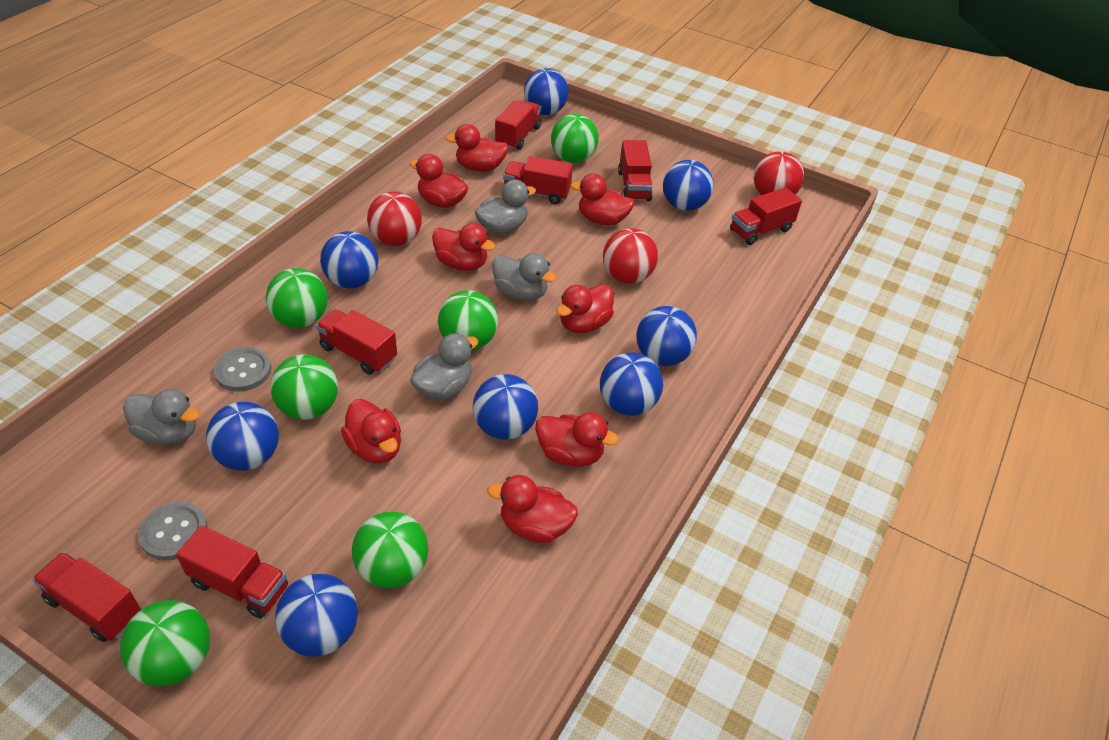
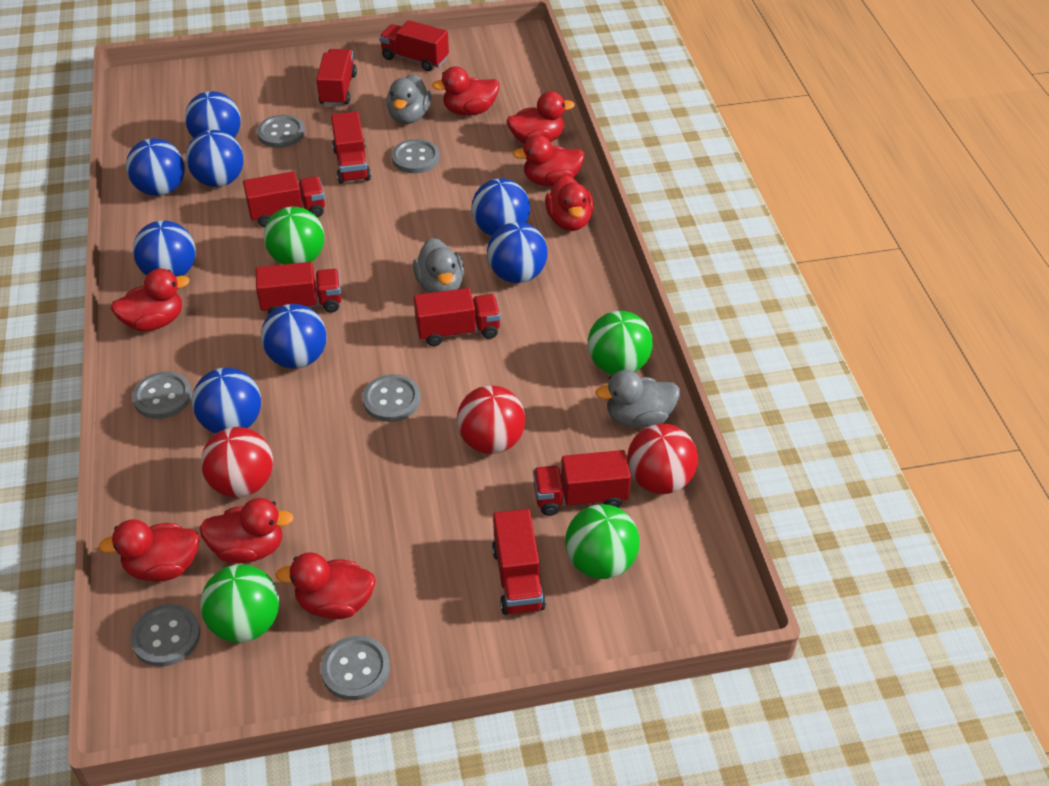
green ball: [120,600,210,687] [266,268,328,328] [270,354,338,420] [352,512,428,589] [438,290,498,350] [551,114,599,163] = 6 -> [200,564,279,643] [264,207,324,265] [565,504,640,579] [588,311,653,375] = 4
grey button: [138,502,207,561] [214,347,271,391] = 2 -> [130,604,200,667] [132,371,192,419] [257,115,305,148] [321,636,390,700] [362,374,421,422] [392,139,440,173] = 6
grey duck: [123,389,200,445] [410,333,479,400] [475,180,536,234] [492,253,557,301] = 4 -> [386,74,431,124] [413,238,464,293] [595,370,680,428] = 3
red truck: [32,552,141,642] [176,526,288,618] [316,309,397,375] [495,100,541,150] [503,156,573,204] [618,140,653,201] [730,187,802,245] = 7 -> [243,171,325,227] [256,262,341,314] [316,49,357,106] [331,111,371,184] [379,20,449,71] [414,288,501,346] [492,509,546,615] [533,450,631,516] = 8

